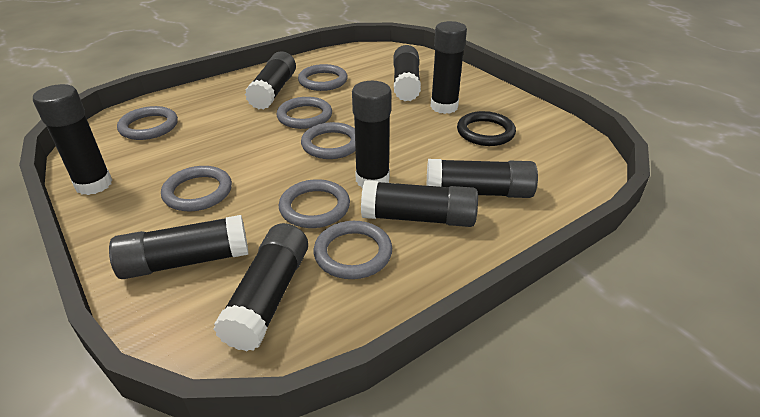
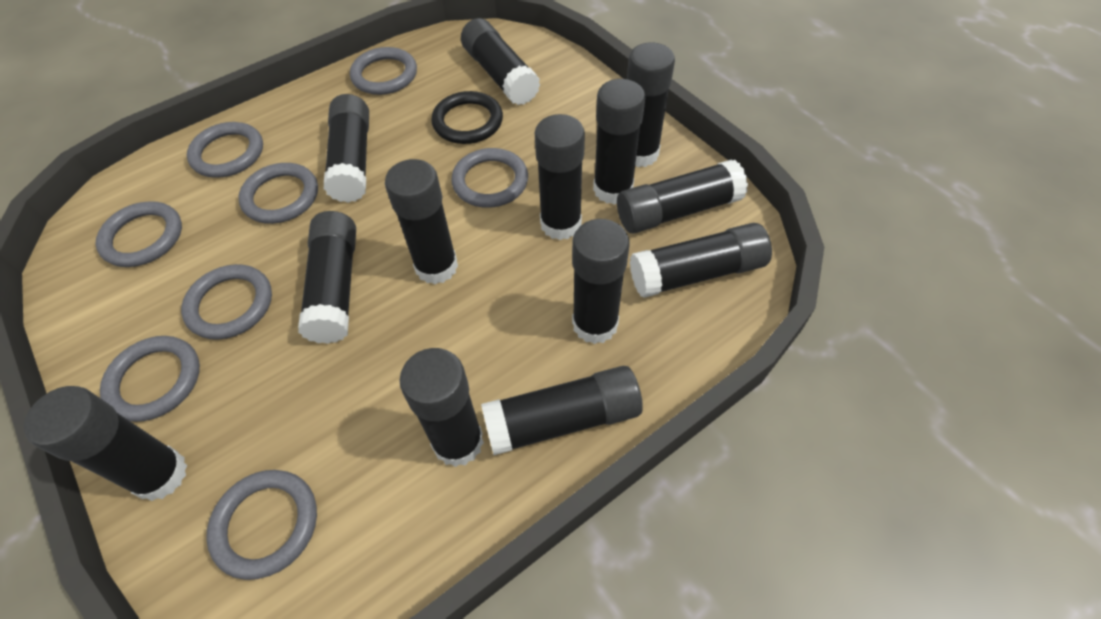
black glue stick: [33,84,112,195] [109,215,248,279] [214,223,308,351] [245,51,296,110] [352,81,391,188] [361,180,478,227] [393,45,421,101] [427,159,538,198] [430,21,467,114] = 9 -> [24,386,187,501] [298,211,356,344] [324,94,369,203] [385,159,458,284] [400,348,484,467] [461,18,540,105] [481,366,643,455] [535,114,585,240] [572,219,629,344] [593,79,645,205] [617,160,748,234] [627,42,675,167] [630,223,772,298] = 13
grey ring: [117,106,178,140] [161,166,232,211] [276,97,332,129] [279,179,350,228] [298,64,348,91] [301,122,355,159] [313,221,392,279] = 7 -> [95,201,182,267] [100,336,200,422] [181,264,272,340] [187,122,263,178] [206,470,317,580] [238,163,318,224] [350,47,417,95] [451,148,528,208] = 8

